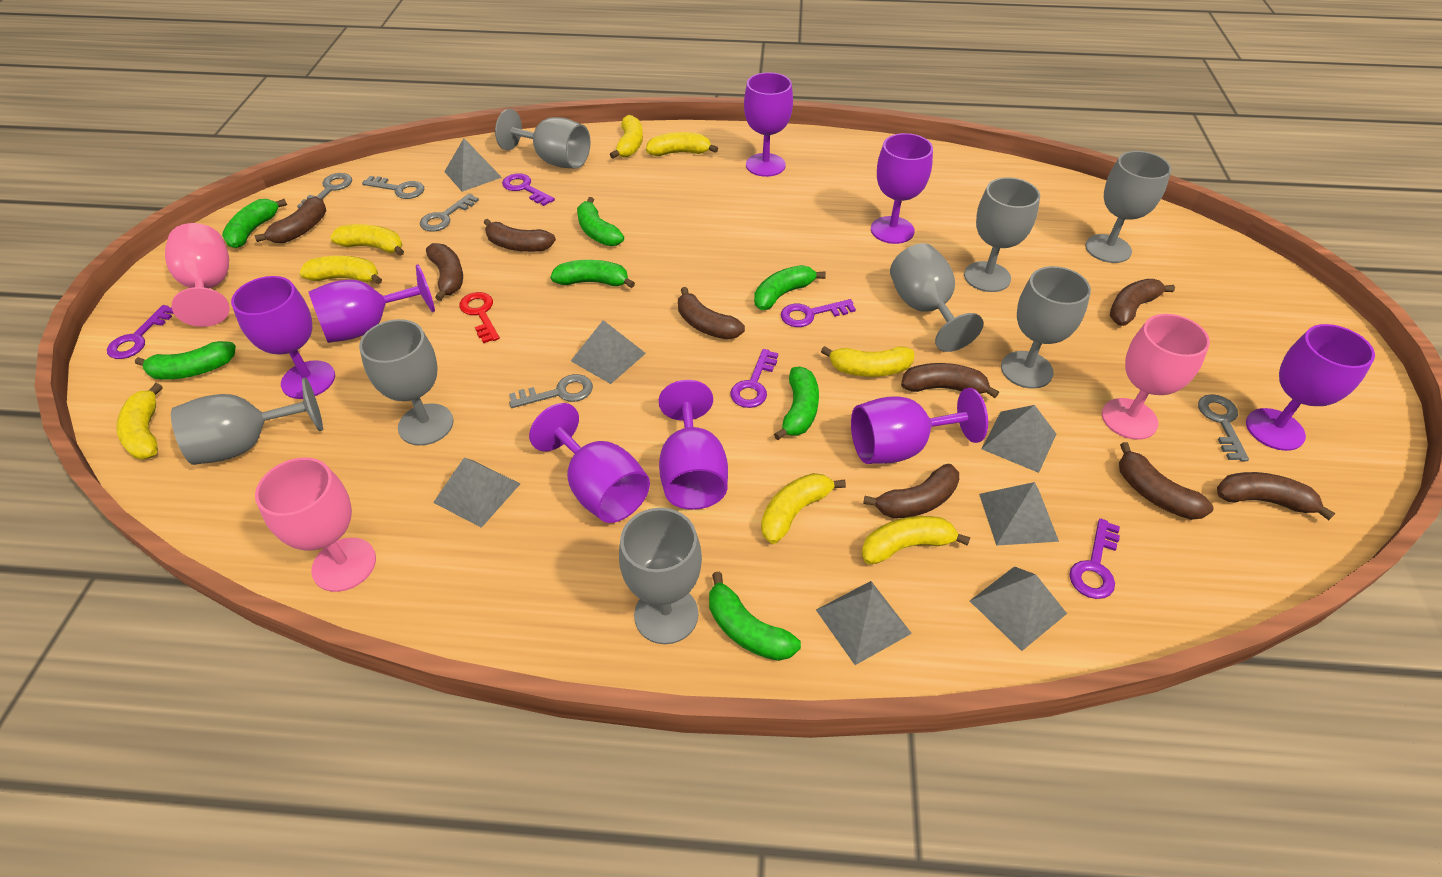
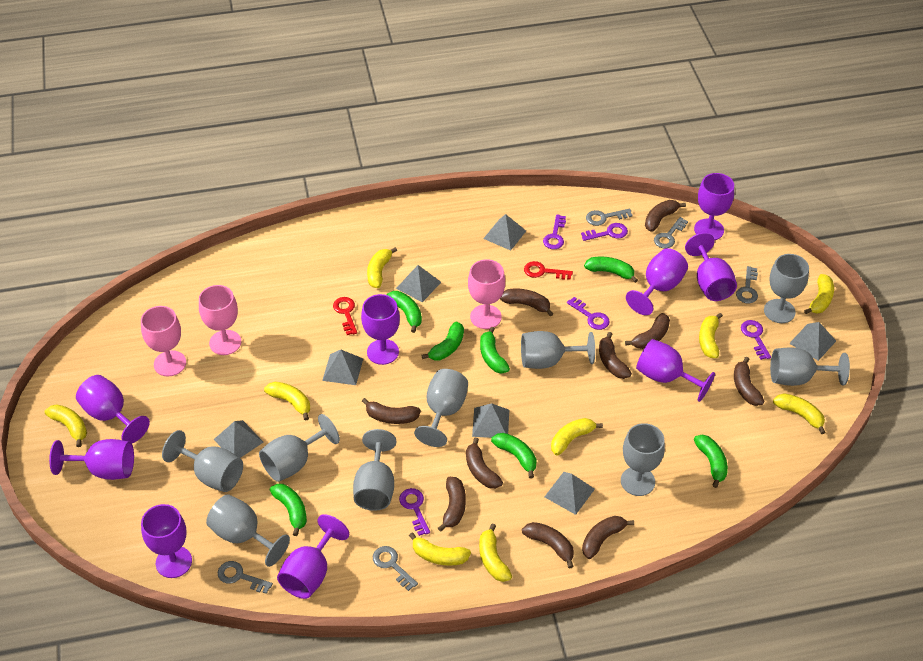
brown banana: [255,197,326,243] [426,243,463,301] [484,219,556,252] [678,287,745,340] [863,464,959,518] [901,363,999,398] [1110,279,1175,326] [1119,442,1214,520] [1217,472,1336,520] = 9 -> [362,398,421,424] [438,477,466,532] [466,438,503,489] [500,289,553,316] [522,522,574,569] [582,516,634,559] [599,332,632,379] [625,313,670,349] [645,200,686,232] [734,357,764,406] = 10
grey goblet: [171,377,323,465] [359,319,454,446] [495,109,591,169] [619,508,702,644] [890,243,983,352] [964,177,1040,292] [1001,266,1091,389] [1085,151,1171,263] = 8 -> [162,430,243,492] [206,494,290,567] [259,414,340,482] [353,429,396,511] [414,369,468,447] [521,331,595,369] [621,423,665,496] [764,254,809,323] [770,347,850,386] = 9
purple goblet: [231,276,335,399] [308,265,435,343] [529,403,650,523] [659,380,728,510] [744,72,793,177] [851,388,988,464] [871,133,933,244] [1246,324,1375,451] = 8 -> [49,439,134,480] [76,375,150,443] [141,504,192,578] [277,514,349,599] [361,294,400,365] [626,248,688,315] [636,339,715,402] [685,233,737,301] [694,173,734,240] = 9
red key: [459,292,500,343] = 1 -> [333,297,357,335] [524,261,573,280] = 2
yellow banana: [116,383,163,459] [299,256,382,284] [330,224,404,256] [610,115,643,159] [646,132,718,156] [761,473,846,544] [821,346,914,377] [862,516,970,565] = 8 -> [45,404,87,447] [264,382,310,421] [367,247,397,288] [409,532,471,566] [479,523,512,582] [551,418,603,455] [699,313,723,358] [773,393,825,434] [804,274,834,314] = 9

